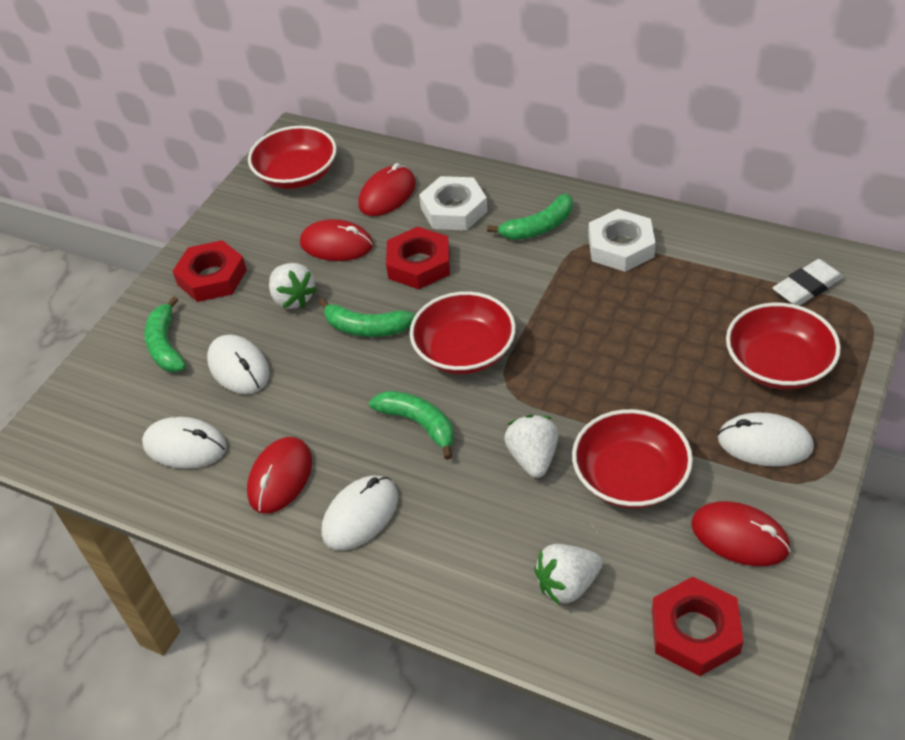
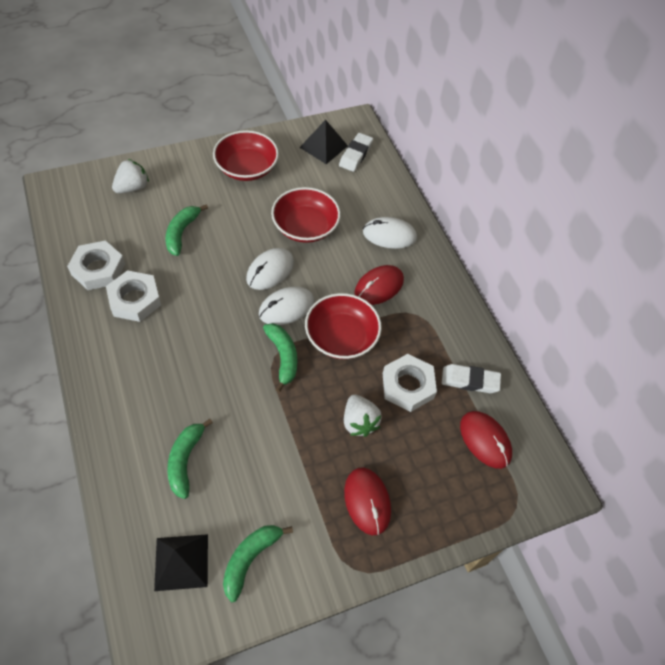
black pyramid: none = 0 -> [154,534,208,591] [299,120,348,164] = 2
red bowl: [248,126,337,189] [409,291,516,374] [572,409,693,509] [726,303,841,389] = 4 -> [213,130,279,181] [271,187,341,243] [305,293,382,359] = 3
red mouse: [247,437,312,514] [300,219,373,261] [358,163,416,216] [691,501,791,566] = 4 -> [344,468,391,535] [354,265,404,305] [460,411,512,469] = 3
red nut: [172,240,247,302] [386,226,450,289] [652,577,743,676] = 3 -> none = 0
white eraser: [773,259,843,306] = 1 -> [339,133,373,172] [442,364,501,393] = 2
white mouse: [142,417,227,469] [207,334,270,394] [322,476,398,550] [718,412,814,467] = 4 -> [246,248,294,290] [259,286,314,325] [363,217,417,249] = 3
white nut: [419,176,488,230] [588,209,656,272] = 2 -> [67,240,125,290] [106,270,161,322] [383,354,437,412] = 3
white strawberry: [269,263,317,309] [504,415,559,478] [534,544,602,605] = 3 -> [112,159,149,193] [344,395,382,437] = 2

